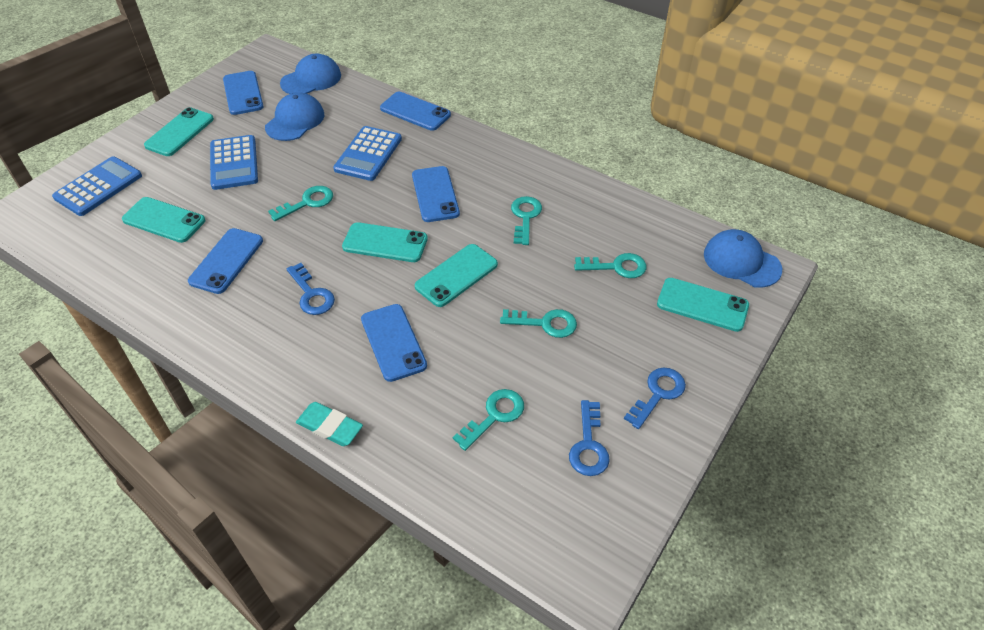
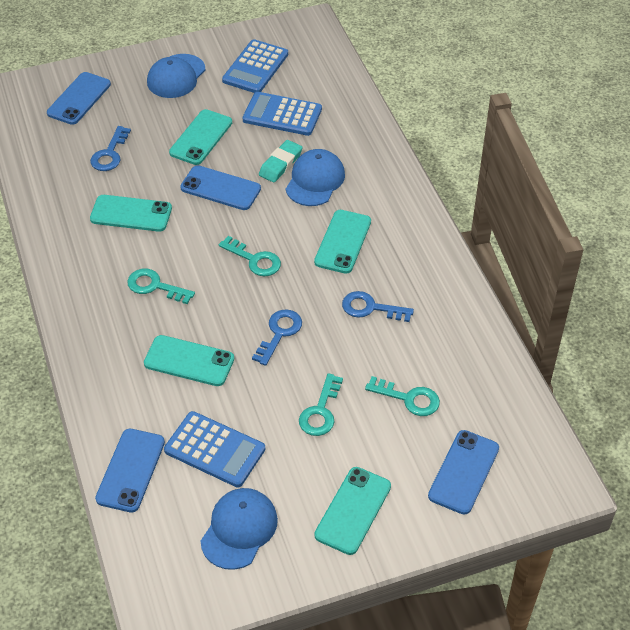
blue phone: [188,228,263,294] [223,71,264,115] [361,304,427,382] [380,92,451,131] [412,166,460,222] = 5 -> [47,72,111,125] [95,429,165,513] [180,165,261,210] [428,430,499,515] = 4
turquoise key: [268,186,333,221] [453,389,524,451] [500,309,577,338] [511,196,542,245] [574,253,646,278] = 5 -> [127,269,195,304] [219,236,281,276] [299,373,343,436] [365,376,440,416] = 4

